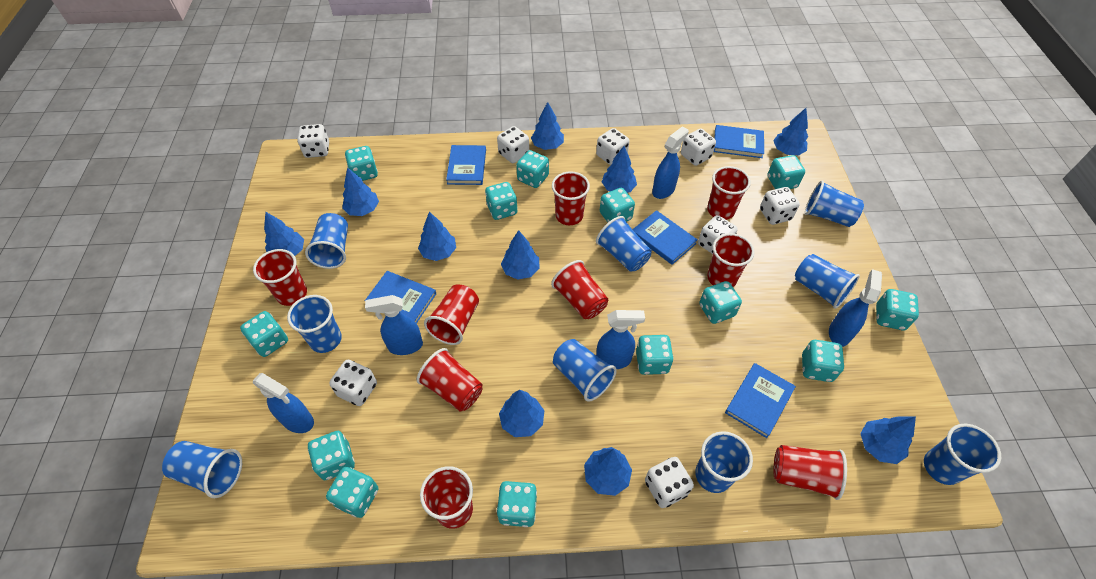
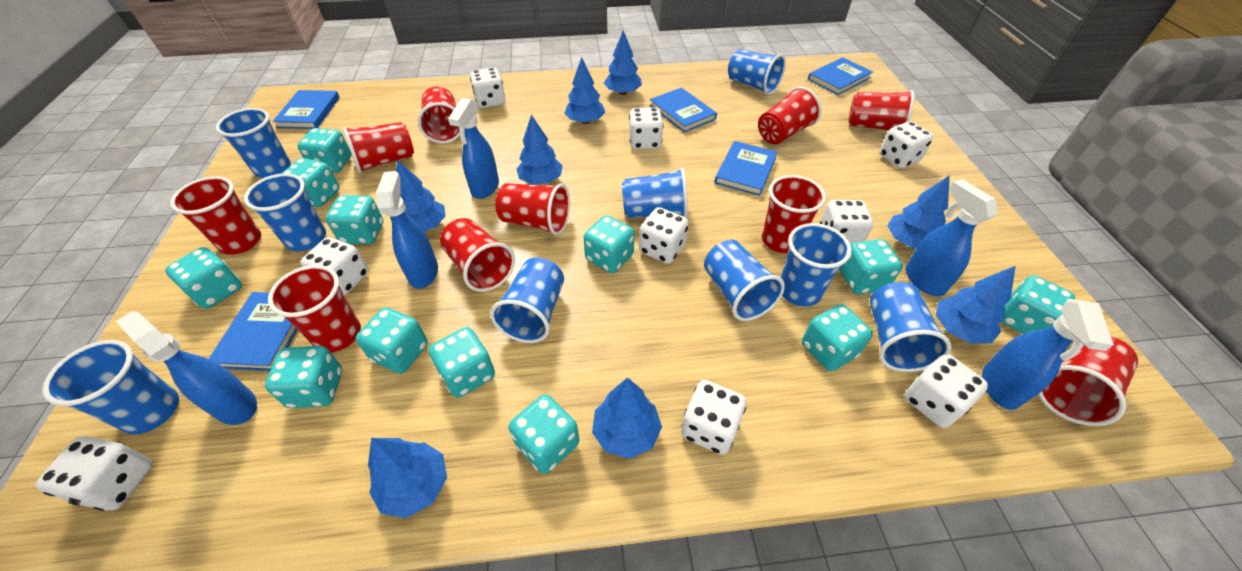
blue tree: [264,212,304,256] [342,167,379,216] [418,212,456,261] [499,390,544,437] [501,230,540,280] [531,102,564,150] [584,447,632,496] [602,146,637,193] [773,108,808,155] [860,416,916,464] = 10 -> [368,438,447,518] [396,160,446,231] [517,114,563,185] [564,57,605,124] [592,377,662,459] [604,30,642,95] [887,175,950,248] [936,266,1015,344] = 8
red cup: [253,249,307,306] [417,348,482,411] [420,466,473,529] [424,284,479,345] [551,260,608,319] [552,171,590,225] [707,166,751,220] [707,233,755,287] [773,445,847,500] = 9 -> [170,176,261,255] [268,265,361,352] [343,122,414,173] [418,86,459,143] [440,218,515,292] [495,183,570,235] [758,86,821,144] [762,175,826,253] [848,90,915,131] [1038,336,1138,426] = 10
turquoise dice: [240,311,288,357] [308,431,355,480] [326,467,378,518] [345,146,378,181] [485,182,518,220] [497,481,537,527] [516,150,549,188] [600,188,635,222] [636,335,674,375] [699,281,742,324] [768,155,805,189] [802,340,844,382] [876,289,919,330] = 13 -> [165,247,242,309] [265,346,342,408] [281,158,339,207] [297,128,352,173] [325,195,383,244] [356,307,428,374] [429,327,495,398] [509,394,579,474] [584,215,634,273] [802,304,873,371] [839,239,903,294] [1002,275,1075,334] = 12
white dice: [297,124,329,158] [329,360,377,406] [497,126,529,163] [596,128,629,165] [645,457,694,508] [681,129,716,166] [698,215,738,254] [760,187,800,225] = 8 -> [36,436,153,511] [300,237,369,296] [470,67,505,108] [629,107,663,149] [639,207,689,264] [681,380,746,455] [820,200,873,245] [879,121,933,168] [904,354,988,428] = 9

